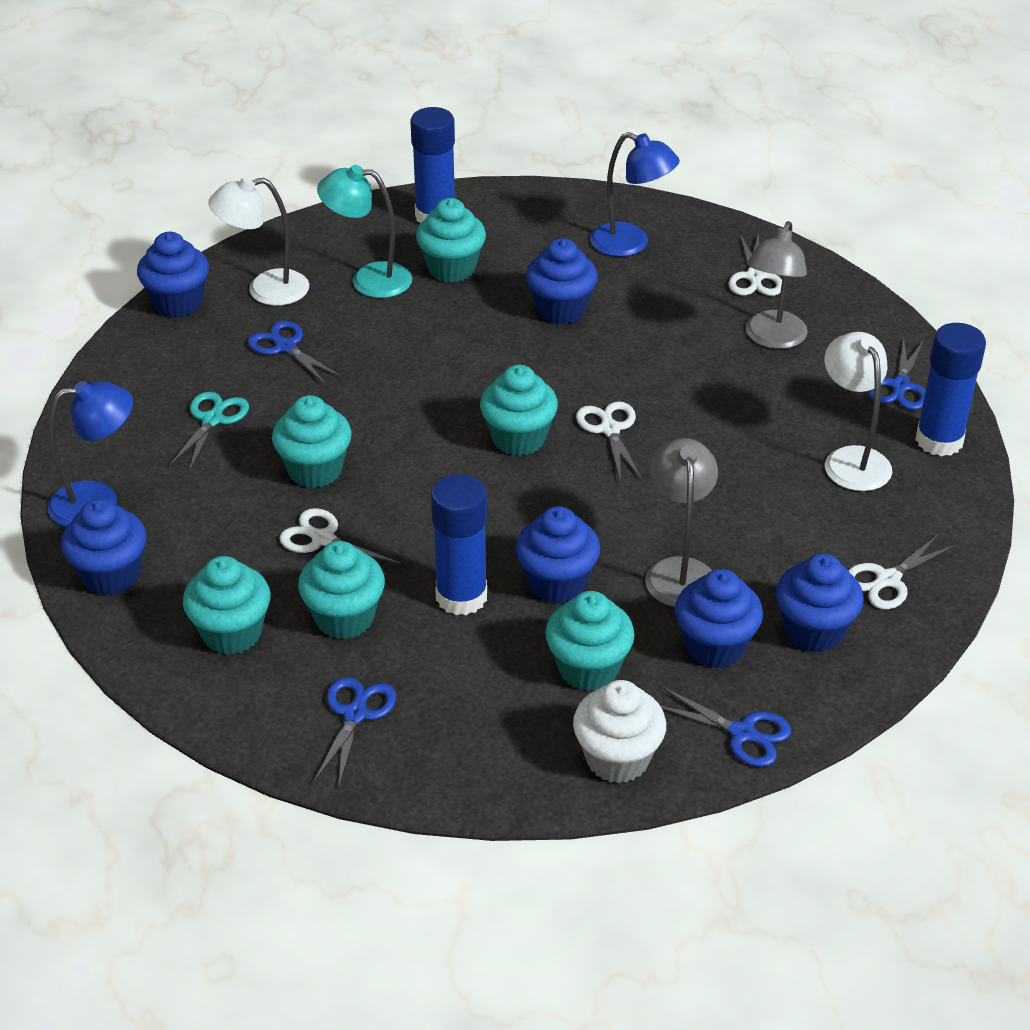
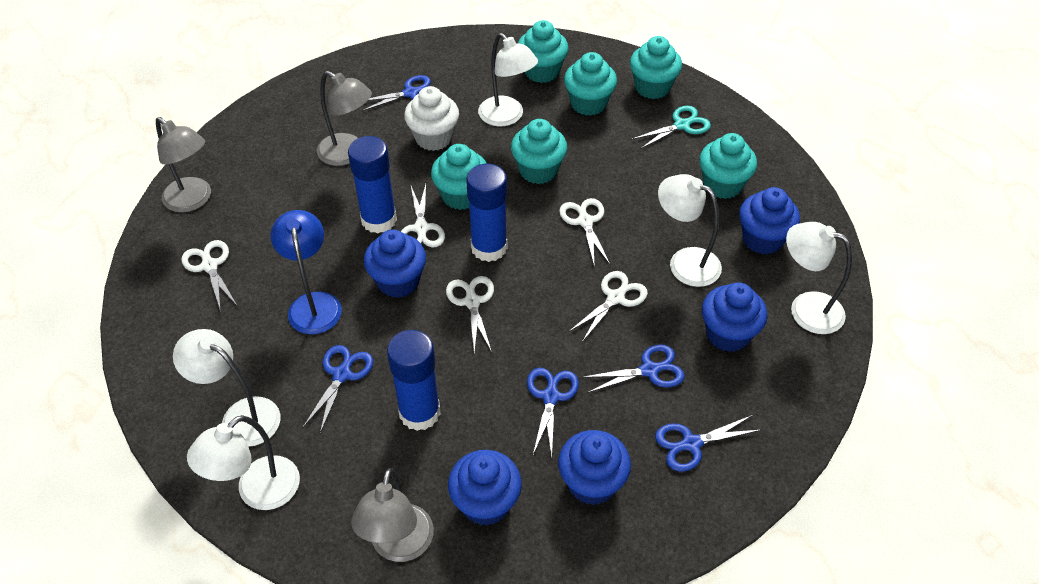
blue cupcake: [61,499,147,595] [137,232,209,317] [515,506,600,603] [526,238,598,324] [675,569,763,668] [776,554,864,652] = 6 -> [364,230,426,298] [448,450,522,526] [558,430,631,505] [702,282,767,352] [739,187,800,255] = 5
blue lamp: [48,381,133,527] [590,132,680,257] = 2 -> [271,210,342,334] = 1
blue scissors: [248,321,342,385] [314,677,397,788] [661,687,791,767] [868,339,925,410] = 4 -> [302,345,373,433] [361,75,431,112] [527,367,579,458] [581,344,685,393] [655,415,761,472] = 5
grey lamp: [645,438,718,607] [746,221,808,349] = 2 -> [156,117,211,212] [317,71,372,166] [351,468,434,562] = 3
turquoise lamp: [317,165,412,298] = 1 -> none = 0
white lamp: [208,176,309,306] [825,332,892,491] = 2 -> [173,329,280,447] [187,415,300,510] [478,33,538,126] [658,174,722,287] [786,222,852,334] = 5
white scissors: [279,508,401,576] [576,401,642,481] [728,234,782,296] [848,534,957,609] = 4 -> [181,240,237,312] [401,184,445,247] [446,276,494,353] [559,198,610,267] [568,271,648,342] = 5

